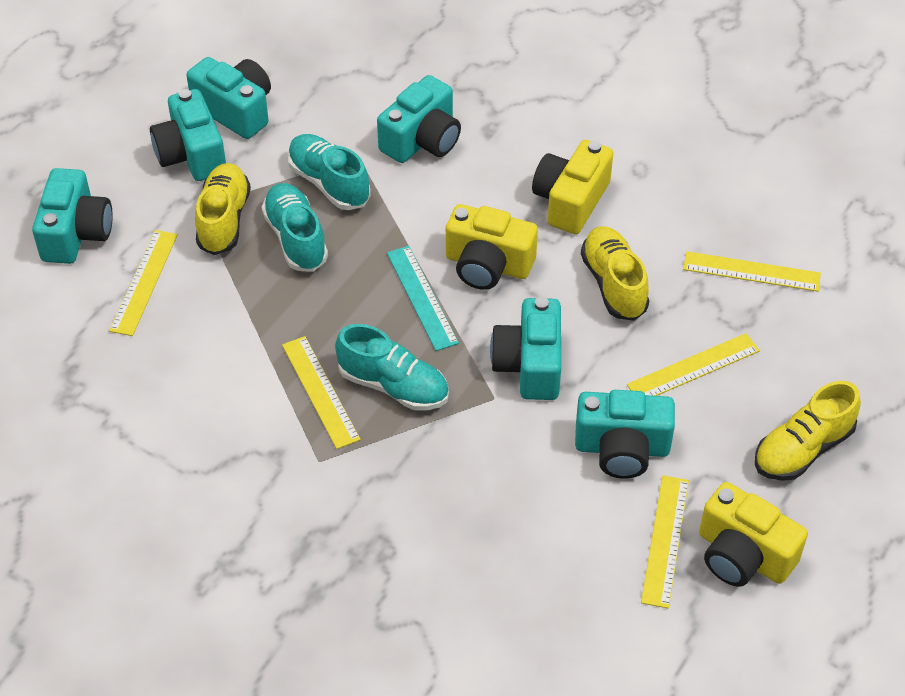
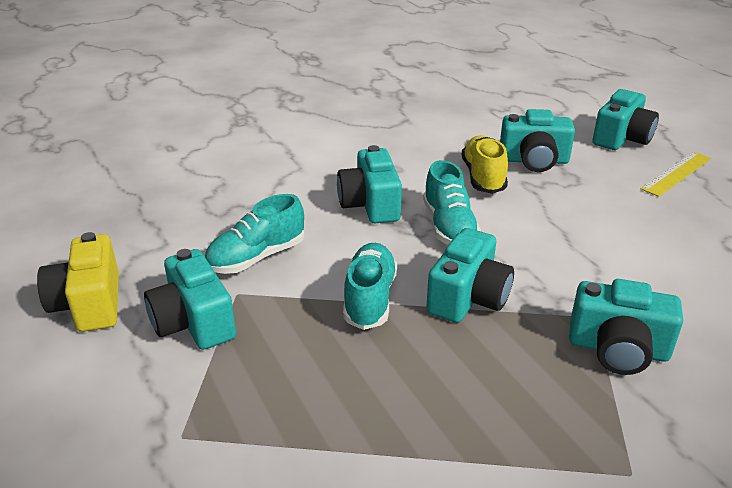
turquoise ruler: [387,246,459,351] = 1 -> none = 0
yellow camera: [446,204,538,290] [532,140,613,234] [699,482,808,587] = 3 -> [37,232,119,332] = 1
yellow ruler: [109,230,178,336] [282,336,361,449] [627,333,760,396] [641,476,689,608] [683,251,821,292] = 5 -> [641,152,711,197] = 1
yellow shoe: [195,163,251,255] [581,226,649,321] [755,381,861,481] = 3 -> [462,135,508,194] = 1

